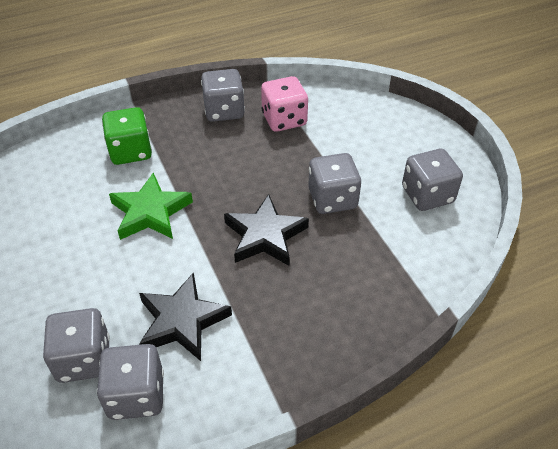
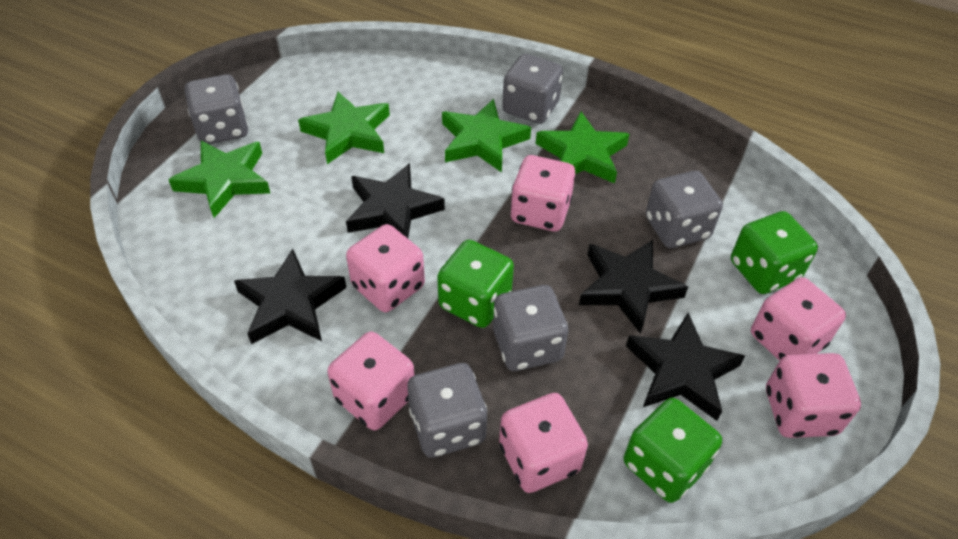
black star: [139,272,232,361] [224,194,309,266] = 2 -> [234,249,347,344] [346,163,445,238] [579,240,688,334] [626,313,745,421] = 4
green dice: [102,107,152,165] = 1 -> [437,240,514,328] [624,398,722,503] [731,211,818,294] = 3
green star: [109,172,193,240] = 1 -> [168,141,270,218] [298,92,390,164] [442,99,531,173] [536,111,629,184] = 4
pink dice: [261,76,308,132] = 1 -> [327,332,415,430] [346,224,425,312] [499,393,588,493] [511,155,575,232] [751,277,846,361] [766,353,861,438] = 6

